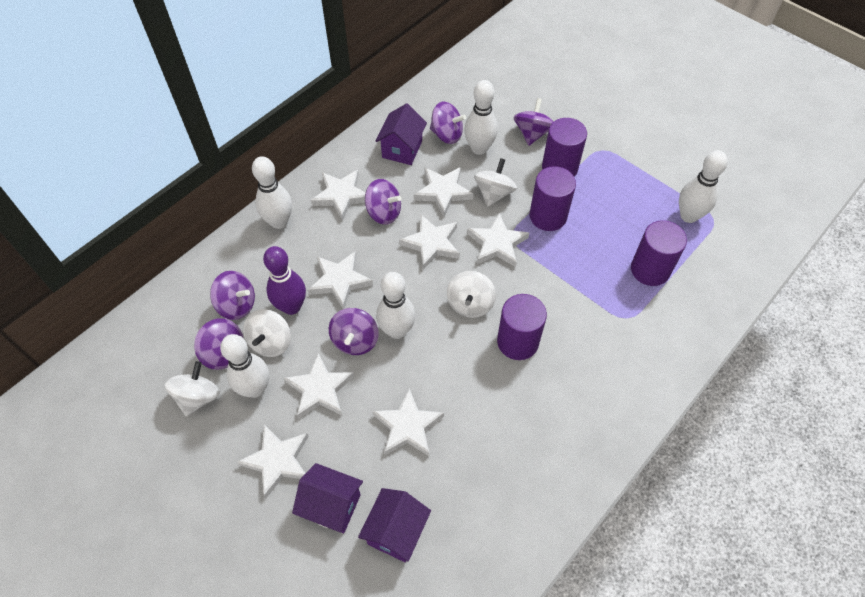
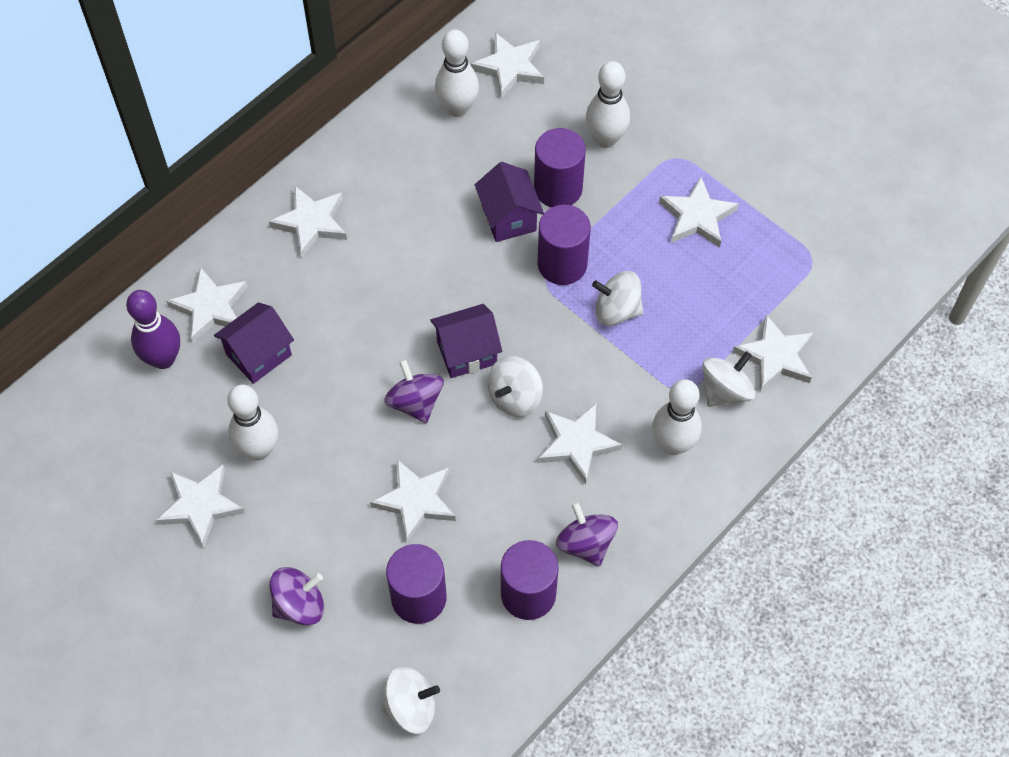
purple spinning top: [194,318,243,370] [210,271,255,320] [329,308,379,355] [365,179,402,225] [430,101,466,144] [514,98,554,146] = 6 -> [270,567,324,626] [384,359,444,424] [556,502,618,567] = 3
white bowling pin: [220,334,269,398] [252,156,292,229] [376,272,415,339] [464,80,498,155] [679,150,728,223] = 5 -> [227,384,278,460] [435,29,479,117] [586,61,630,148] [652,379,702,455] = 4

